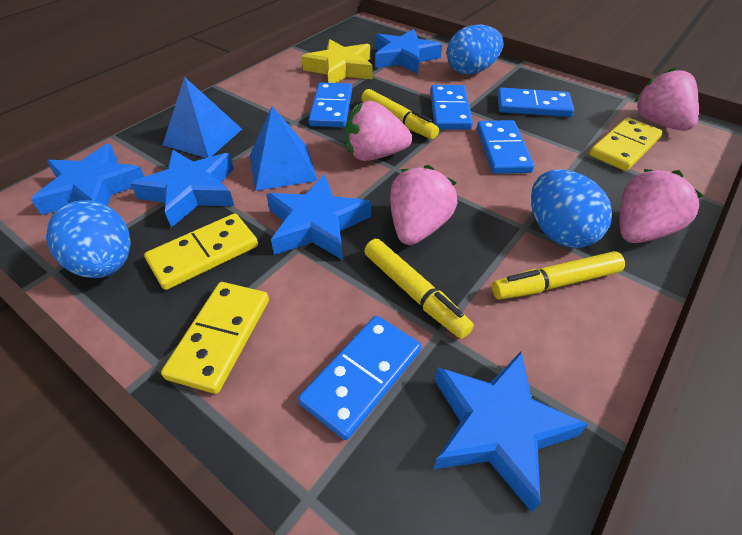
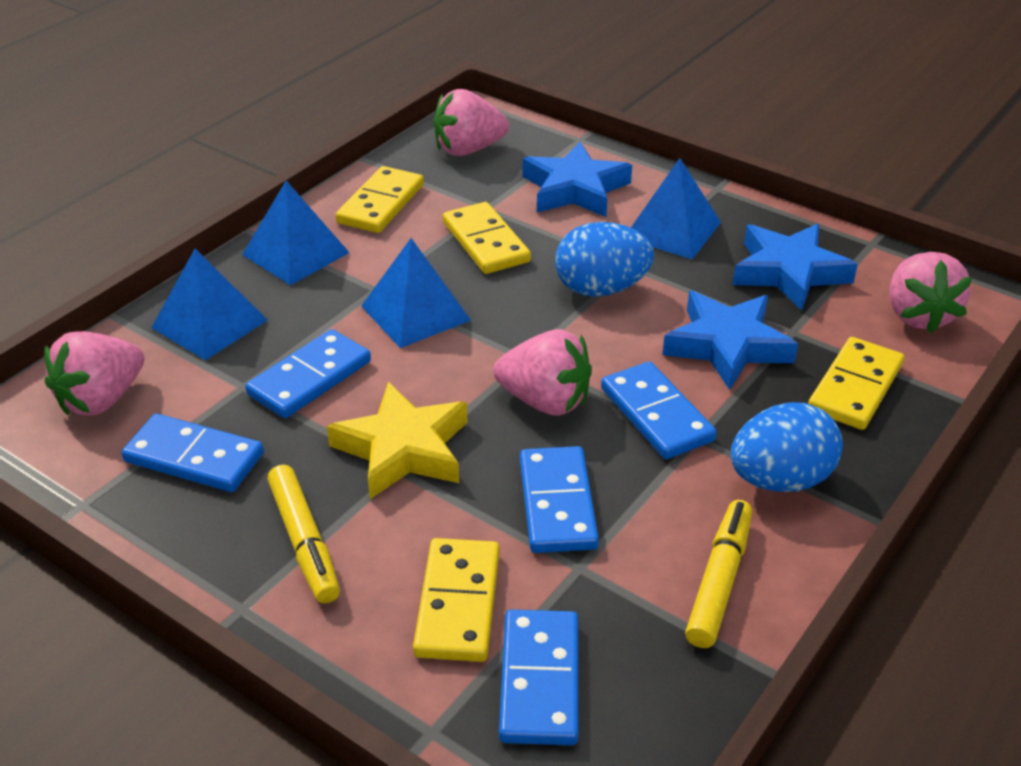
blue egg: [46,200,131,278] [447,24,503,74] [531,169,612,248] = 3 -> [555,222,654,297] [731,402,843,492] = 2
blue pyramid: [163,77,242,158] [250,106,318,191] = 2 -> [151,249,268,360] [242,181,350,285] [361,238,471,348] [631,158,721,259] = 4
blue star: [31,144,145,215] [130,150,234,228] [266,174,371,260] [375,29,442,74] [434,352,588,512] = 5 -> [523,142,632,217] [663,291,798,390] [732,224,858,311] = 3
yellow domino: [144,213,258,290] [161,282,269,394] [590,117,663,171] = 3 -> [335,166,424,233] [413,538,500,662] [443,202,531,274] [808,337,904,430] = 4
yellow marker: [361,89,439,139] [364,239,474,339] [492,251,625,300] = 3 -> [267,465,340,603] [685,500,753,648] = 2

